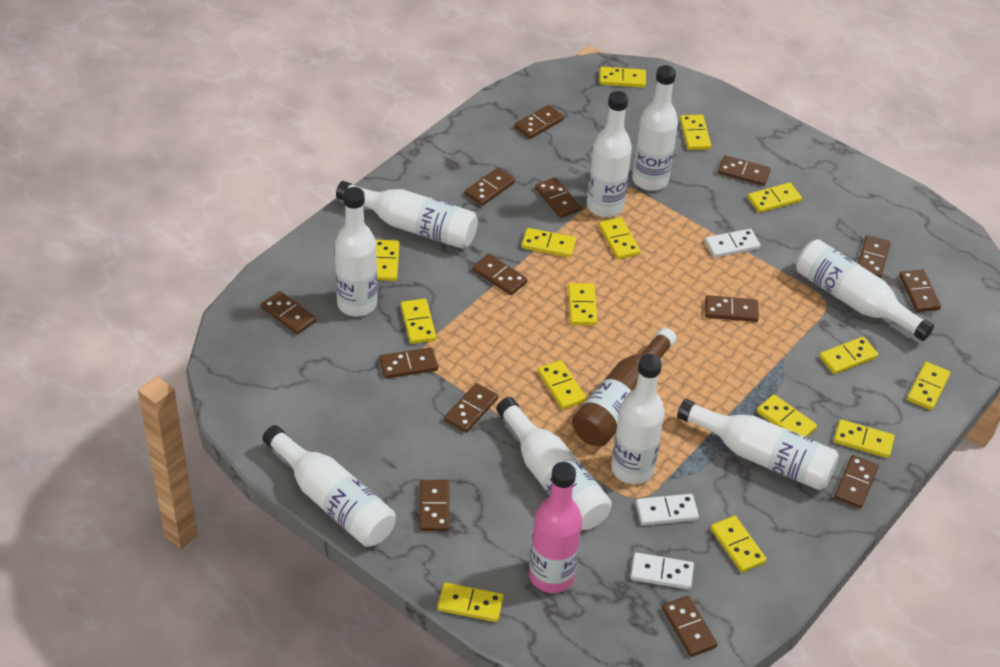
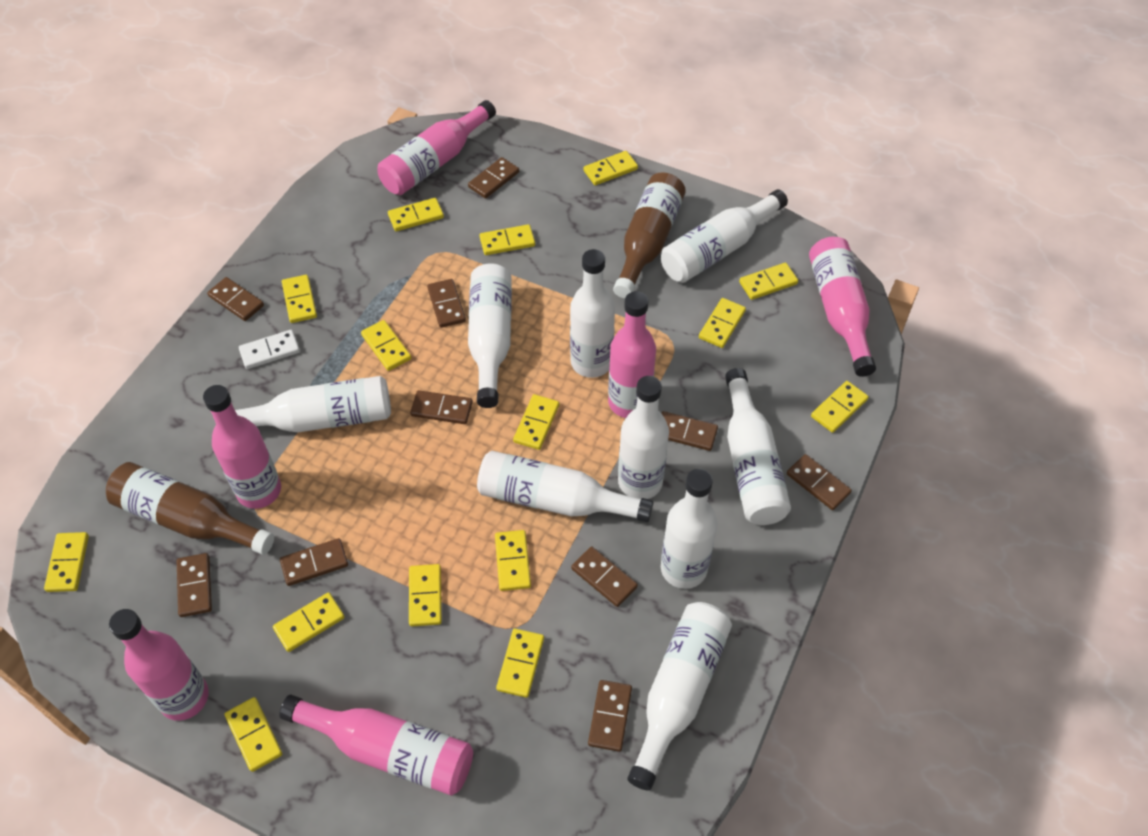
brown bottle: [572,328,677,446] = 1 -> [106,462,274,555] [613,172,686,298] = 2
brown domino: [261,291,316,335] [379,347,438,379] [419,480,449,531] [444,383,498,433] [465,168,515,206] [472,254,528,295] [514,105,564,139] [535,177,581,218] [662,596,717,657] [705,295,759,322] [718,155,771,186] [834,455,879,508] [858,235,890,278] [899,270,941,312] = 14 -> [177,553,212,617] [207,277,264,321] [280,538,348,586] [410,390,473,424] [427,279,466,328] [468,157,519,198] [571,547,638,607] [588,680,632,752] [661,411,718,451] [787,454,852,510] = 10
pink bottle: [529,462,582,593] = 1 -> [109,609,209,721] [203,385,281,509] [279,695,473,796] [377,100,496,195] [608,291,656,418] [809,237,876,377] = 6
white domino: [630,552,694,590] [636,494,699,525] [705,229,761,258] = 3 -> [239,330,300,369] = 1

